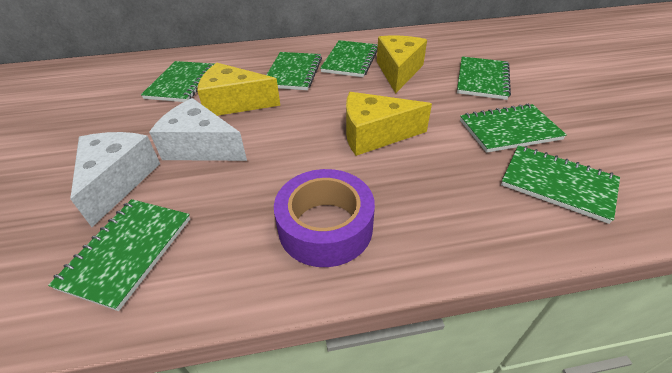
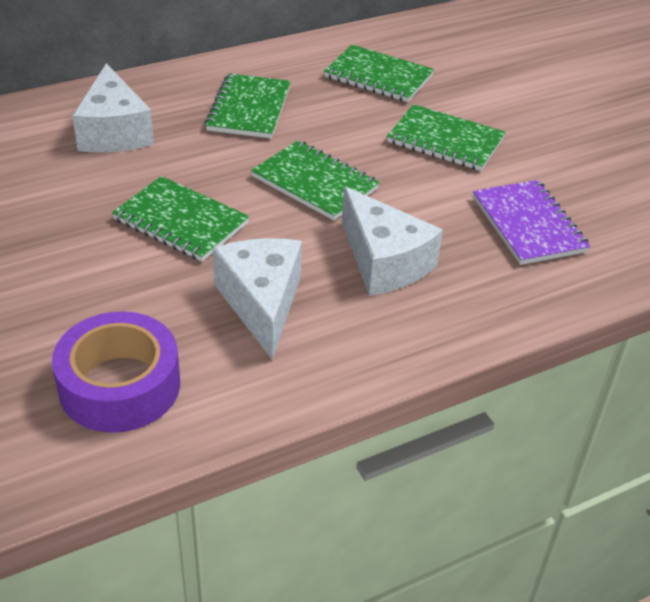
green notebook: [48,199,190,311] [141,61,214,102] [267,52,322,90] [320,40,378,77] [457,56,511,100] [460,104,567,153] [501,145,620,224] = 7 -> [112,176,249,262] [205,73,291,138] [251,140,380,220] [324,45,434,102] [387,104,506,171] = 5
purple notebook: none = 0 -> [473,180,590,265] = 1
white cheese: [70,132,160,227] [149,98,247,161] = 2 -> [72,63,154,152] [212,238,302,360] [342,186,443,296] = 3
yellow cheese: [197,63,280,116] [346,92,432,156] [377,36,427,93] = 3 -> none = 0

